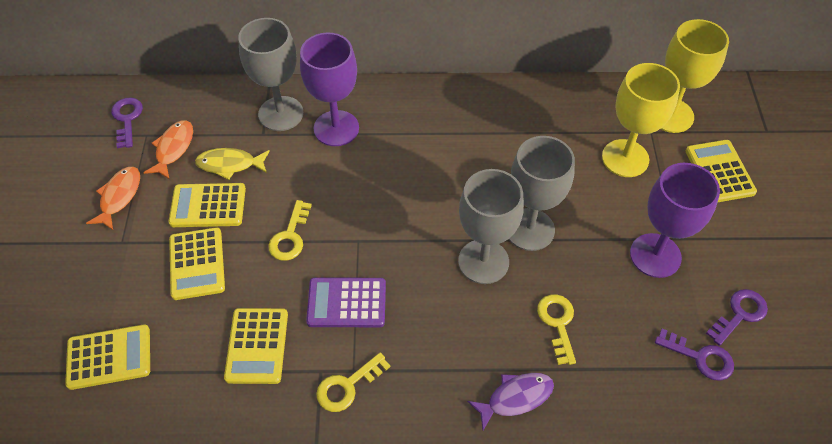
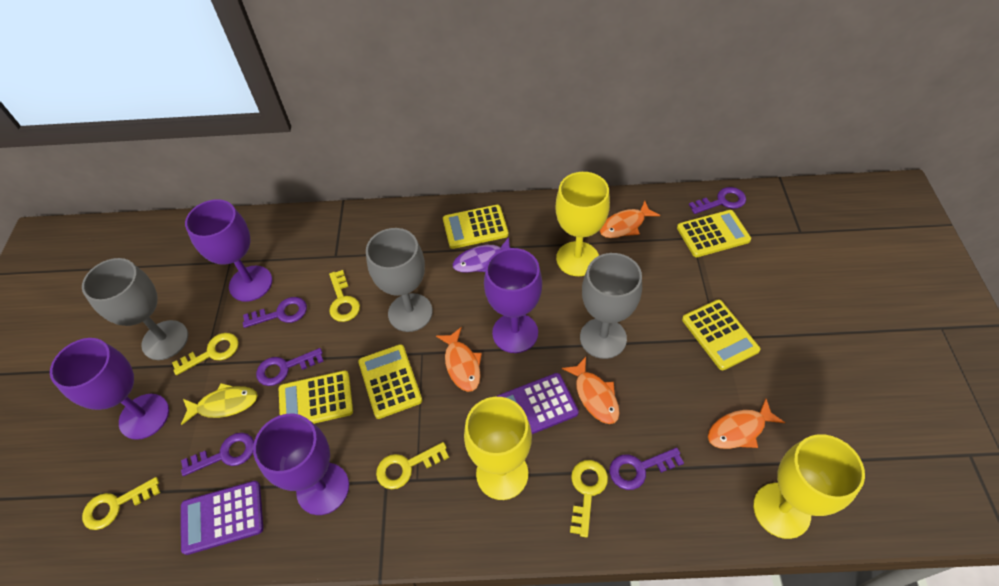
orange fish: [86,167,140,230] [143,120,193,180] = 2 -> [436,327,482,392] [562,357,620,424] [600,201,660,238] [708,399,785,449] = 4
purple calculator: [306,277,386,327] = 1 -> [181,481,263,555] [496,373,579,434] = 2
purple goblet: [300,33,359,146] [630,163,720,278] = 2 -> [50,338,169,440] [185,199,272,302] [253,414,349,515] [484,248,542,353] = 4
purple key: [111,98,143,148] [655,328,734,381] [706,289,768,346] = 3 -> [181,433,254,476] [243,297,307,328] [256,348,324,386] [609,448,684,490] [689,187,746,214] = 5
yellow goblet: [602,63,680,177] [661,19,729,133] = 2 -> [464,397,532,500] [555,172,610,276] [753,434,865,539] = 3
yellow key: [268,200,312,261] [316,352,390,412] [537,294,576,365] = 3 -> [82,477,160,530] [172,333,239,375] [329,270,360,322] [376,442,449,489] [570,460,608,538] = 5

